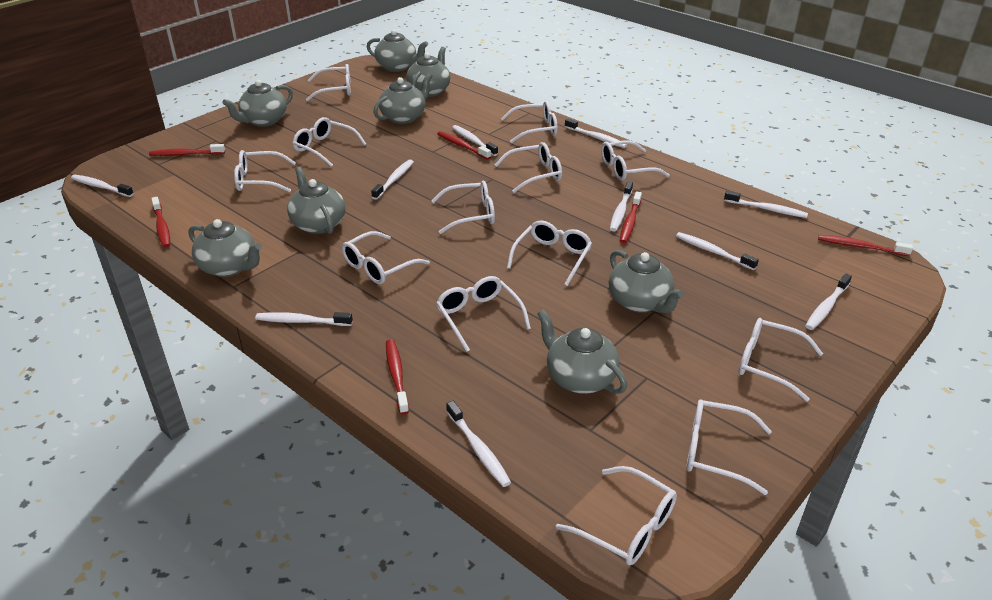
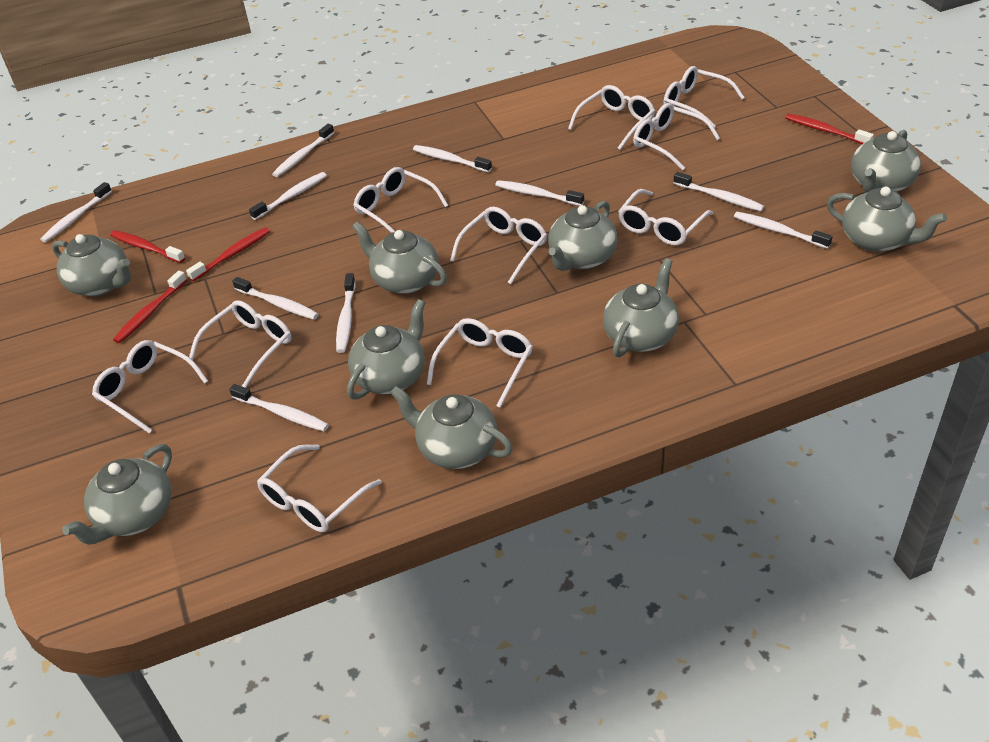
grey teapot: [188,219,262,277] [222,80,293,127] [287,167,346,234] [367,29,428,72] [373,73,432,124] [406,47,450,97] [537,309,627,394] [609,250,684,313] = 8 -> [52,234,131,296] [62,444,172,545] [347,299,425,400] [352,221,447,294] [390,386,513,469] [548,201,618,271] [603,258,679,357] [827,187,947,252] [851,130,921,193] = 9
red toothbrush: [149,144,225,156] [151,197,170,248] [386,339,409,415] [437,131,491,160] [620,191,642,243] [818,235,913,256] = 6 -> [110,230,185,263] [113,271,187,343] [186,227,270,281] [785,114,874,144] = 4
white glasses: [234,150,296,193] [293,117,366,167] [306,64,351,101] [342,231,430,284] [432,181,495,234] [436,276,531,352] [495,142,562,193] [501,101,558,143] [507,221,592,286] [556,466,677,566] [601,140,669,181] [686,399,772,495] [738,318,823,402] = 13 -> [92,340,208,433] [189,300,292,388] [257,444,382,532] [353,167,448,233] [427,318,533,408] [450,207,547,284] [568,85,655,150] [618,189,713,245] [633,103,720,171] [663,66,745,128] = 10

